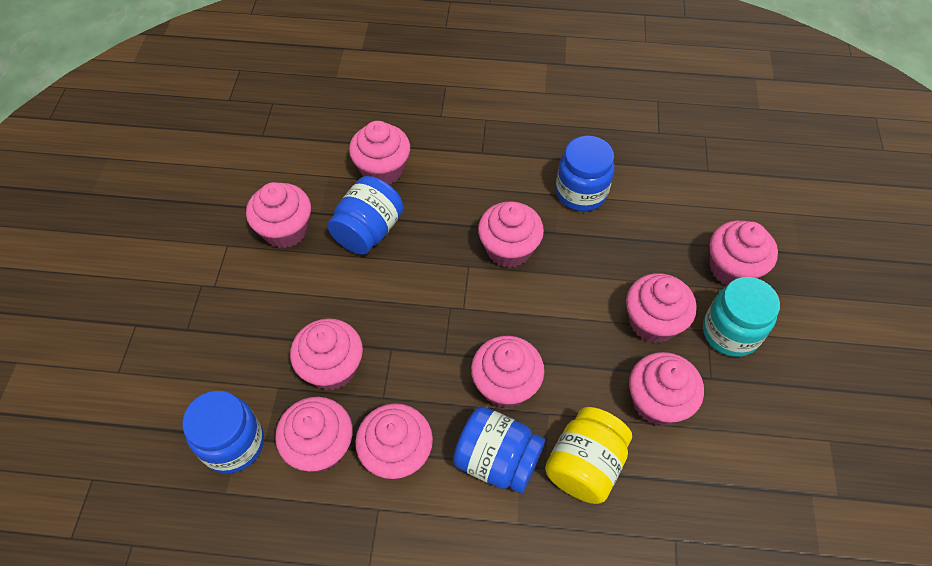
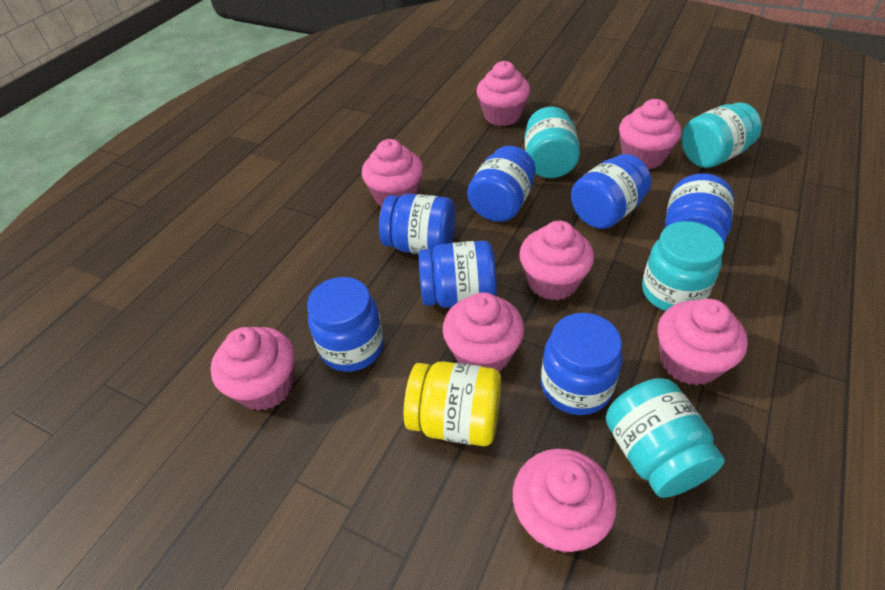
blue jar: [183,391,264,473] [327,176,403,255] [453,406,545,494] [556,136,615,211] = 4 -> [307,277,384,372] [379,194,456,254] [419,241,497,308] [467,146,536,222] [541,313,622,415] [571,154,651,229] [665,174,734,244] = 7
pink cupcake: [246,182,311,248] [275,397,353,472] [290,318,363,391] [349,121,410,184] [355,403,433,479] [471,336,544,408] [478,201,544,268] [626,273,697,343] [629,352,704,426] [710,220,778,285] = 10 -> [210,327,295,411] [362,139,423,207] [443,292,524,371] [477,61,530,126] [513,449,617,553] [519,221,594,300] [619,99,681,169] [658,299,748,386] = 8
turquoise jar: [703,277,780,357] = 1 -> [525,107,580,178] [606,378,725,498] [642,221,724,311] [682,102,762,168] = 4

